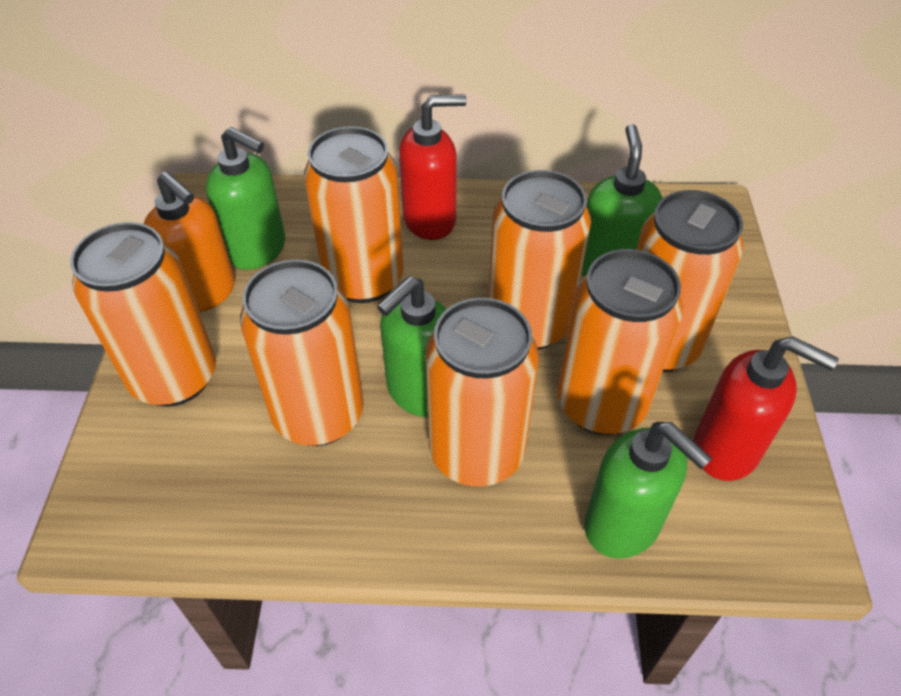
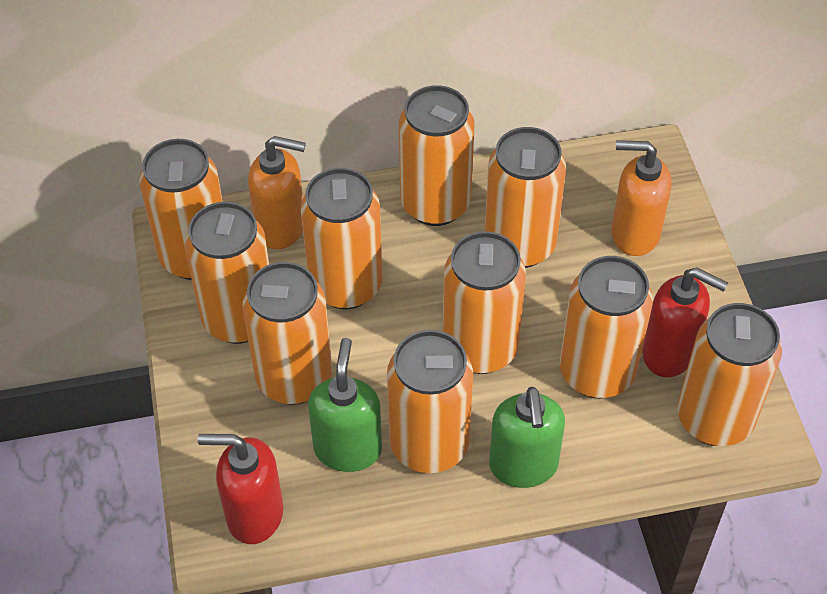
green soap dispenser: [206,127,285,270] [377,276,447,417] [582,124,663,276] [584,422,712,559] = 4 -> [308,338,382,472] [489,387,565,488] = 2
orange can: [70,222,216,407] [240,259,364,446] [304,126,403,303] [425,298,539,487] [488,170,591,350] [557,249,683,435] [636,190,743,372] = 7 -> [139,139,223,280] [185,202,269,344] [242,262,332,404] [301,168,383,309] [387,330,473,473] [399,85,474,226] [443,231,526,374] [485,127,566,268] [560,256,653,398] [677,303,782,446] = 10
orange soap dispenser: [144,172,235,313] = 1 -> [248,136,306,249] [611,140,671,256] = 2

